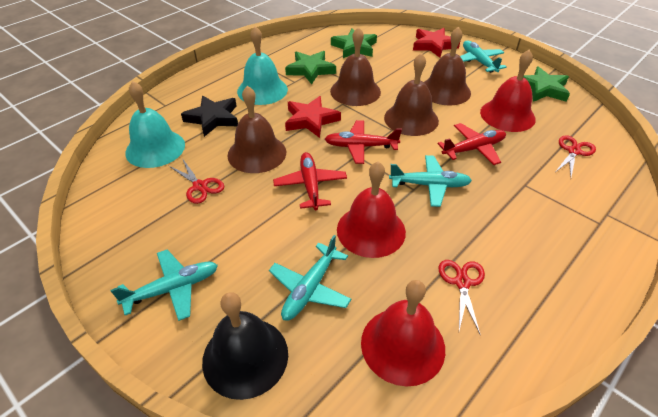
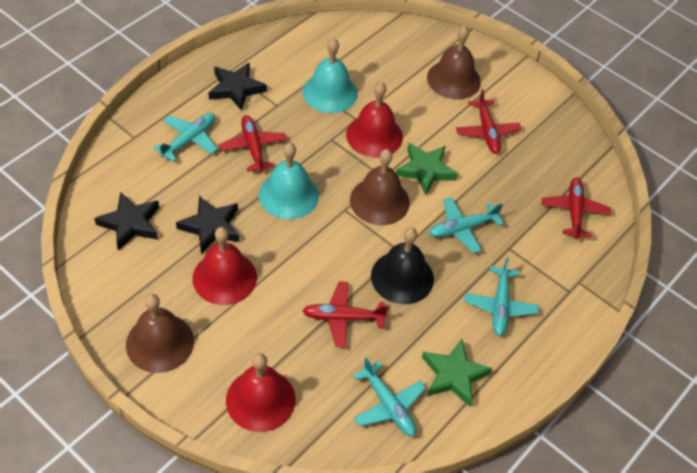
black star: [181,96,238,137] = 1 -> [94,192,159,251] [176,196,240,254] [208,63,267,111] = 3
brown bell: [227,86,286,173] [330,27,381,106] [384,53,439,136] [424,26,471,106] = 4 -> [126,294,194,373] [350,149,410,225] [427,26,481,99] = 3
green star: [285,51,336,84] [331,28,377,58] [523,66,570,102] = 3 -> [396,143,458,195] [422,339,492,407] = 2
red plane: [273,152,347,210] [325,120,402,164] [438,123,506,165] = 3 -> [219,115,287,172] [302,281,389,348] [456,89,521,154] [542,178,611,239] = 4
red scissors: [168,158,224,204] [438,260,485,335] [556,135,596,177] = 3 -> none = 0
red star: [285,96,341,138] [413,28,460,58] = 2 -> none = 0

